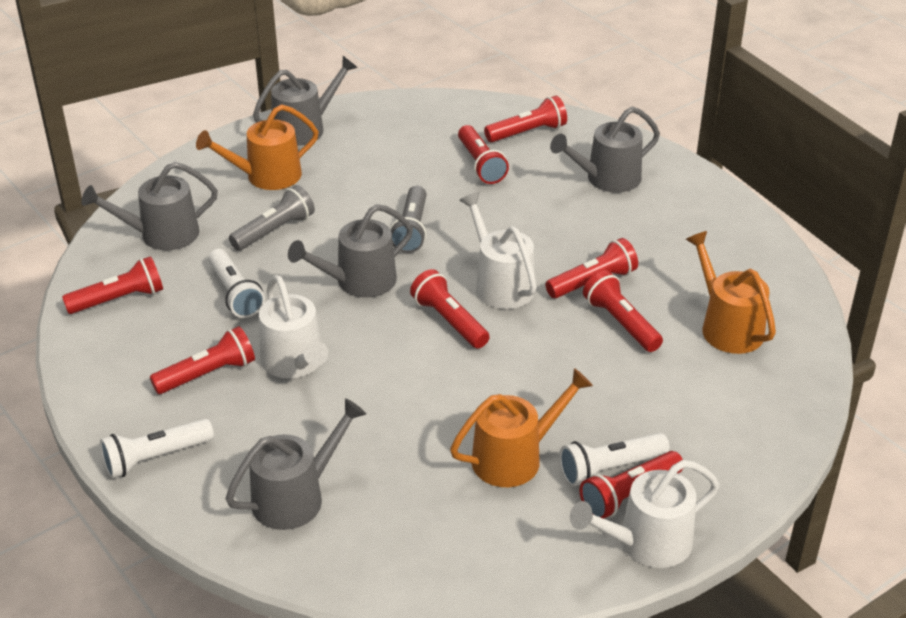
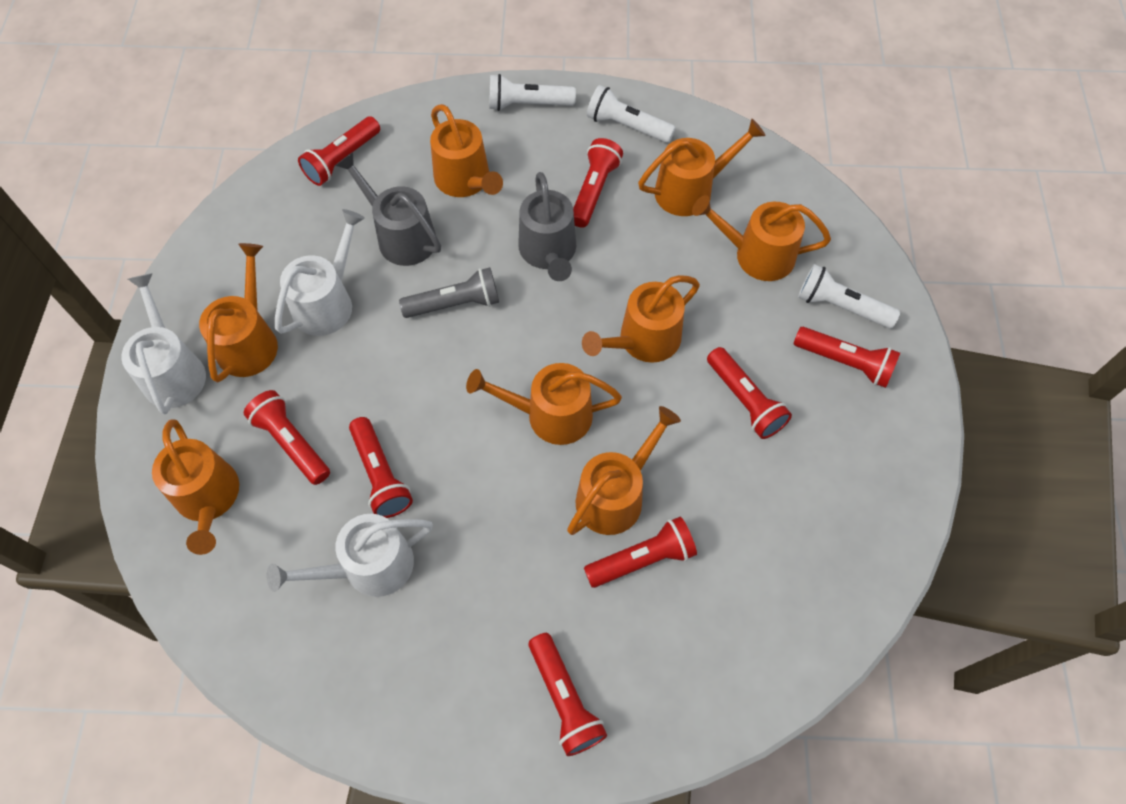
grey flashlight: [229,185,315,251] [390,186,427,253] = 2 -> [399,267,499,318] = 1
grey watering can: [81,162,218,250] [226,398,366,530] [253,56,358,146] [288,204,413,298] [550,107,660,193] = 5 -> [335,152,441,266] [518,172,576,281] = 2
orange watering can: [196,104,319,190] [450,368,593,487] [685,231,776,354] = 3 -> [152,419,239,555] [199,243,278,382] [430,104,503,197] [466,363,622,445] [567,406,681,535] [582,275,700,363] [638,119,766,216] [692,195,831,281] = 8

